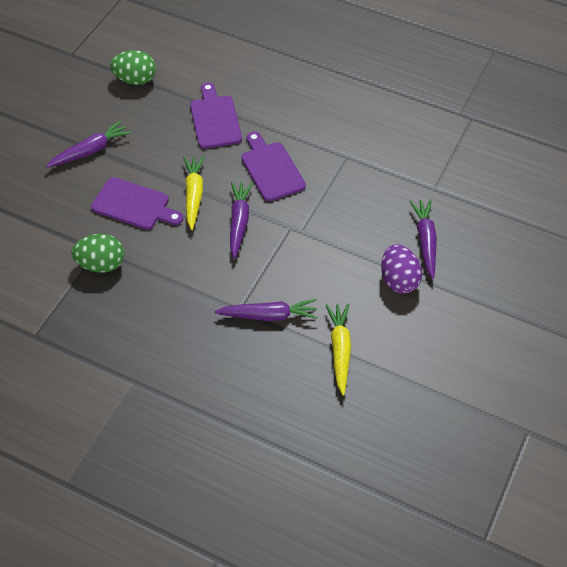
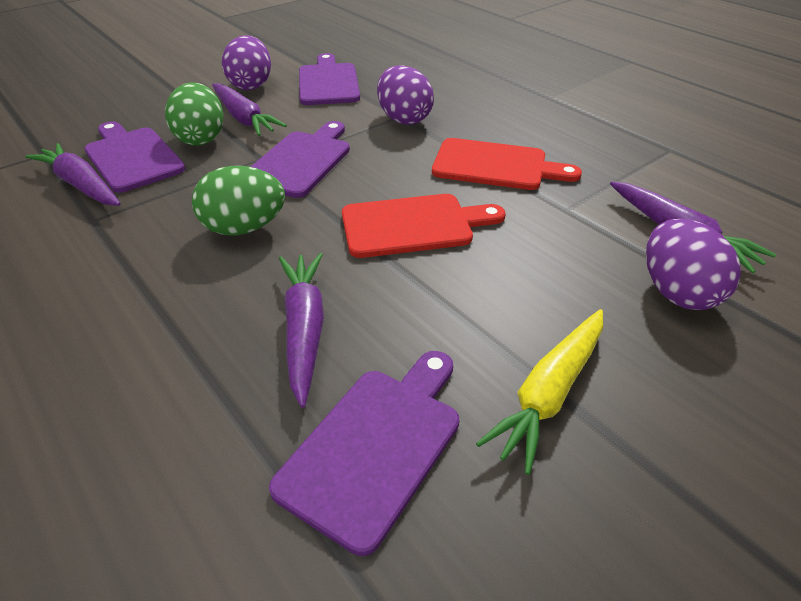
purple cutting board: [91,177,183,230] [190,82,242,149] [242,132,306,202] = 3 -> [84,121,185,193] [251,121,350,198] [269,351,459,556] [299,53,360,105] = 4
purple egg: [381,244,422,294] = 1 -> [222,35,271,90] [377,65,434,125] [646,219,741,310] = 3
red cutting board: none = 0 -> [342,194,506,258] [432,138,582,190] = 2
yellow carrot: [183,156,205,230] [326,304,351,396] = 2 -> [476,309,603,475] = 1

